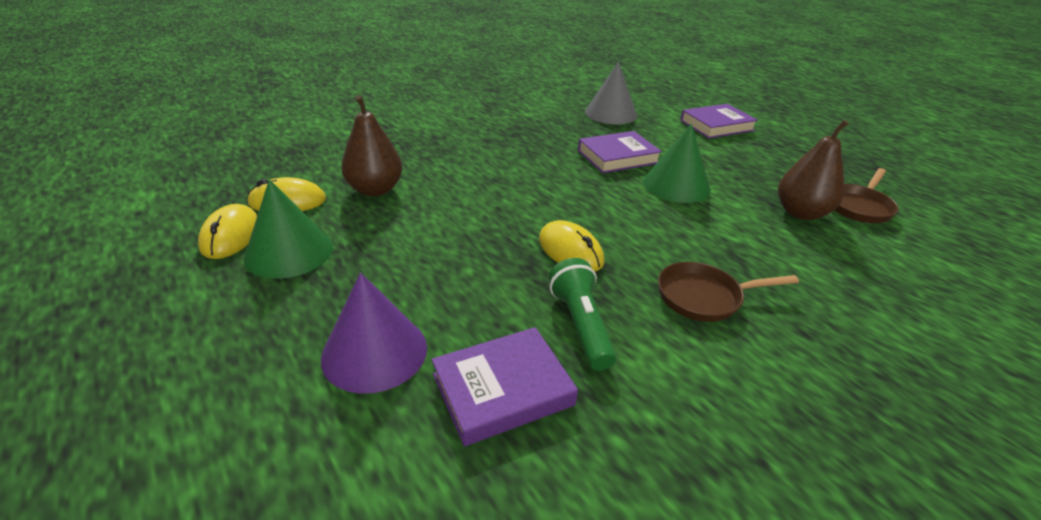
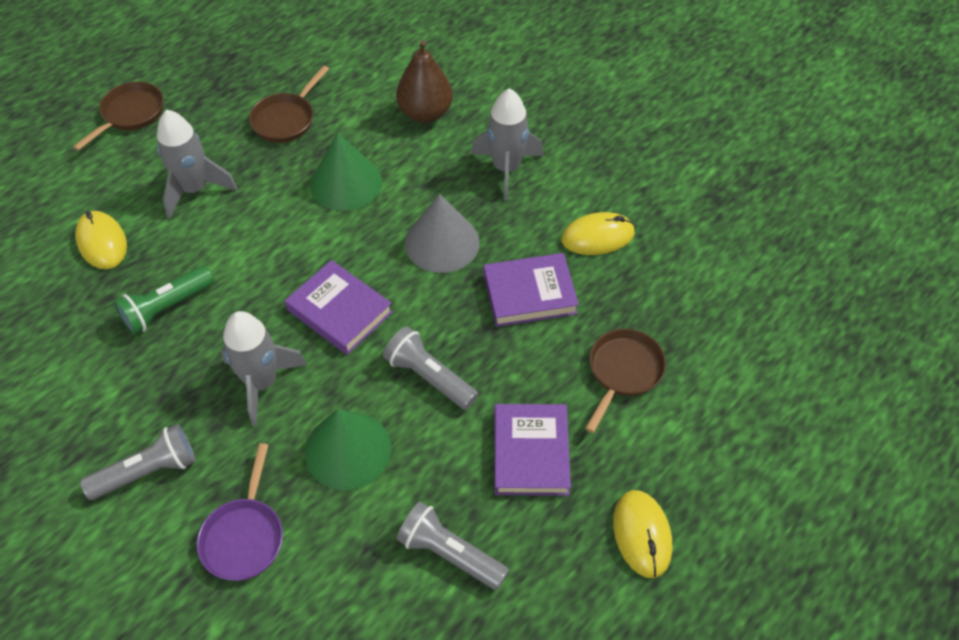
brown pan: [658,262,799,322] [834,168,899,223] = 2 -> [73,81,164,151] [249,66,329,143] [585,329,666,433] = 3
brown pear: [341,95,402,196] [778,120,849,220] = 2 -> [396,40,453,123] = 1
grey flashlight: none = 0 -> [80,424,196,500] [383,326,478,410] [397,502,509,590] = 3
grey rocket: none = 0 -> [157,110,237,218] [221,311,308,426] [471,88,543,200] = 3
purple cone: [321,273,427,394] = 1 -> none = 0
purple pan: none = 0 -> [197,443,283,581] = 1

